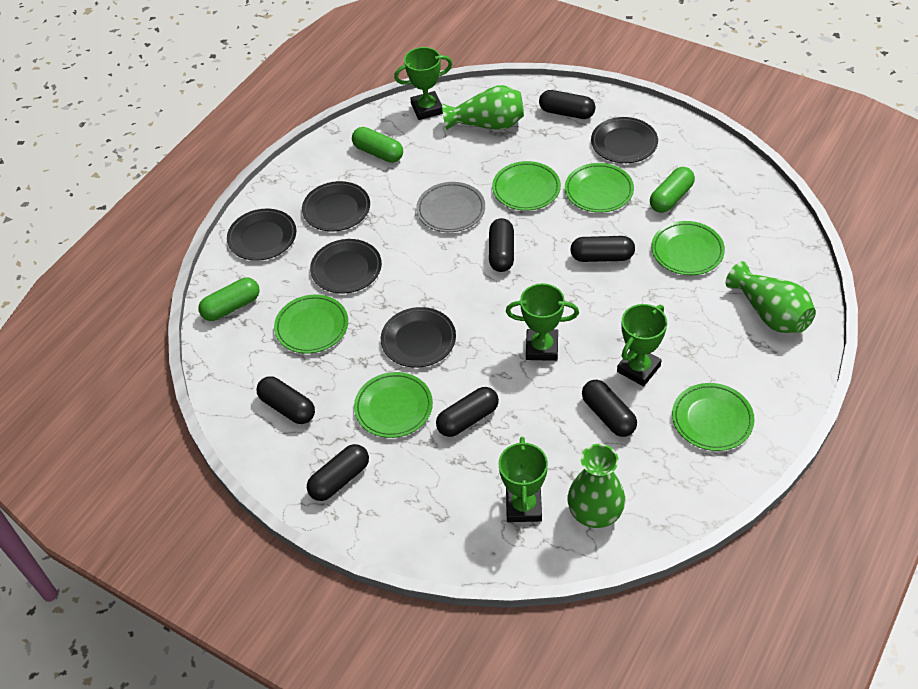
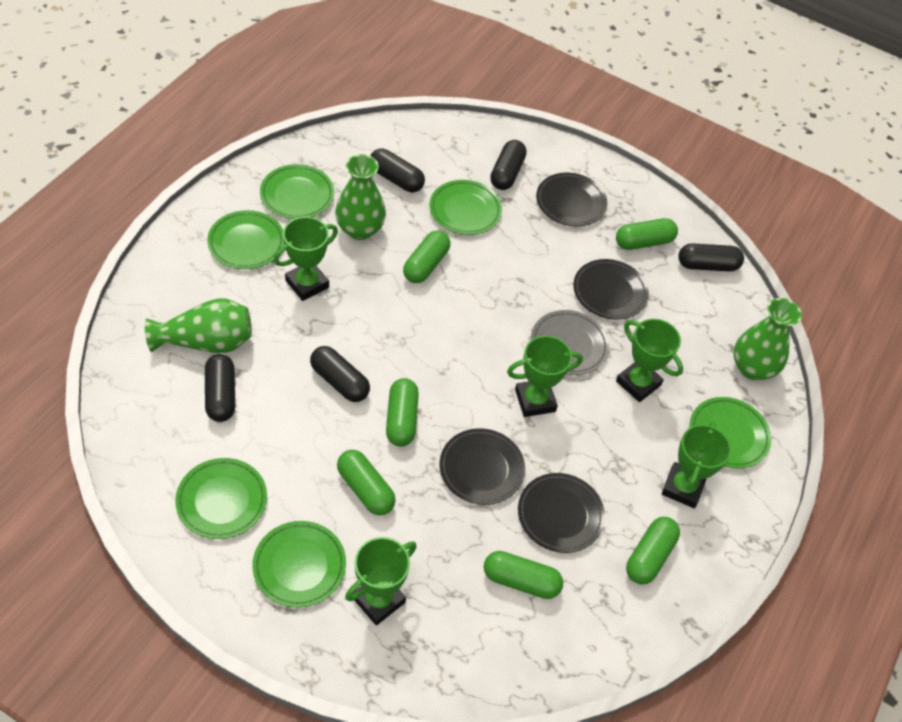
black capsule: [257,376,315,424] [307,444,369,501] [436,387,499,437] [489,218,514,272] [539,90,596,119] [570,236,635,262] [582,380,637,437] = 7 -> [205,354,236,422] [310,346,370,402] [370,148,425,192] [490,140,527,190] [678,243,744,271] = 5
black plate: [227,209,296,261] [302,181,370,231] [310,239,382,294] [381,307,456,368] [591,117,658,163] = 5 -> [440,428,525,505] [518,473,605,553] [536,173,607,226] [573,259,649,320] = 4
green capsule: [198,278,259,321] [352,127,403,163] [650,167,695,213] = 3 -> [337,450,395,515] [386,378,419,446] [403,230,450,283] [484,551,563,599] [616,218,678,250] [626,517,680,584] = 6
green trophy: [394,47,452,120] [498,437,548,522] [506,283,579,361] [617,304,667,386] = 4 -> [274,217,338,301] [345,537,417,626] [507,335,583,417] [616,319,683,402] [662,422,731,508] = 5

